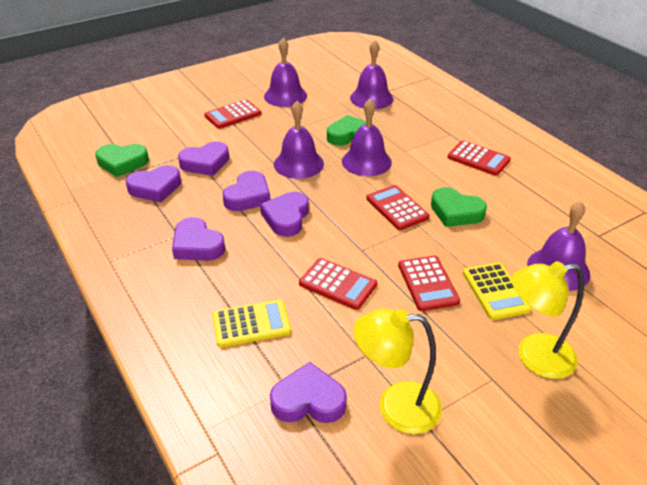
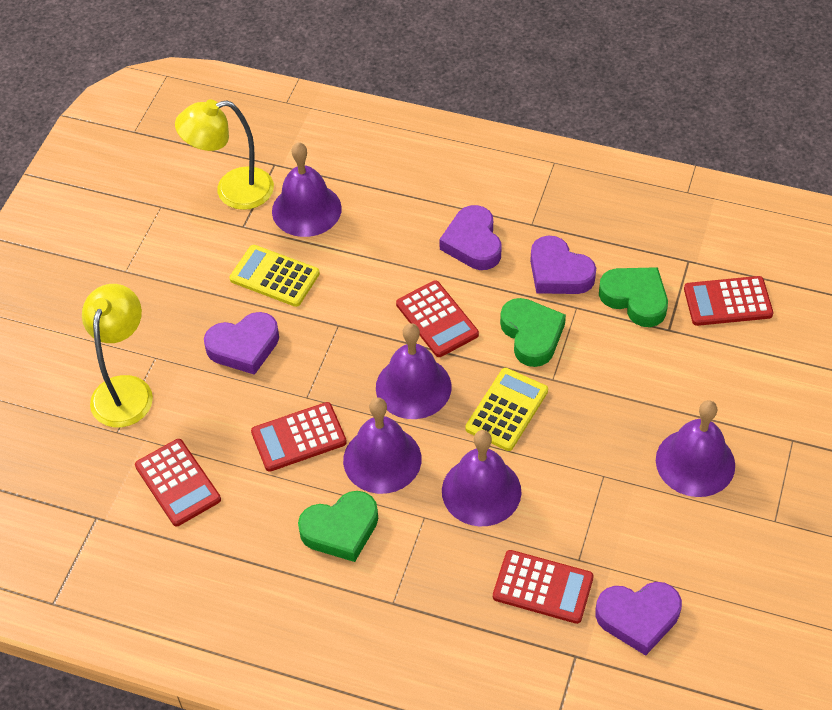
purple heart: [126,165,181,203] [172,217,225,261] [178,142,229,176] [223,171,270,211] [260,192,309,237] [270,362,347,423] = 6 -> [204,312,279,375] [439,205,501,270] [530,236,596,294] [595,582,682,656] = 4

